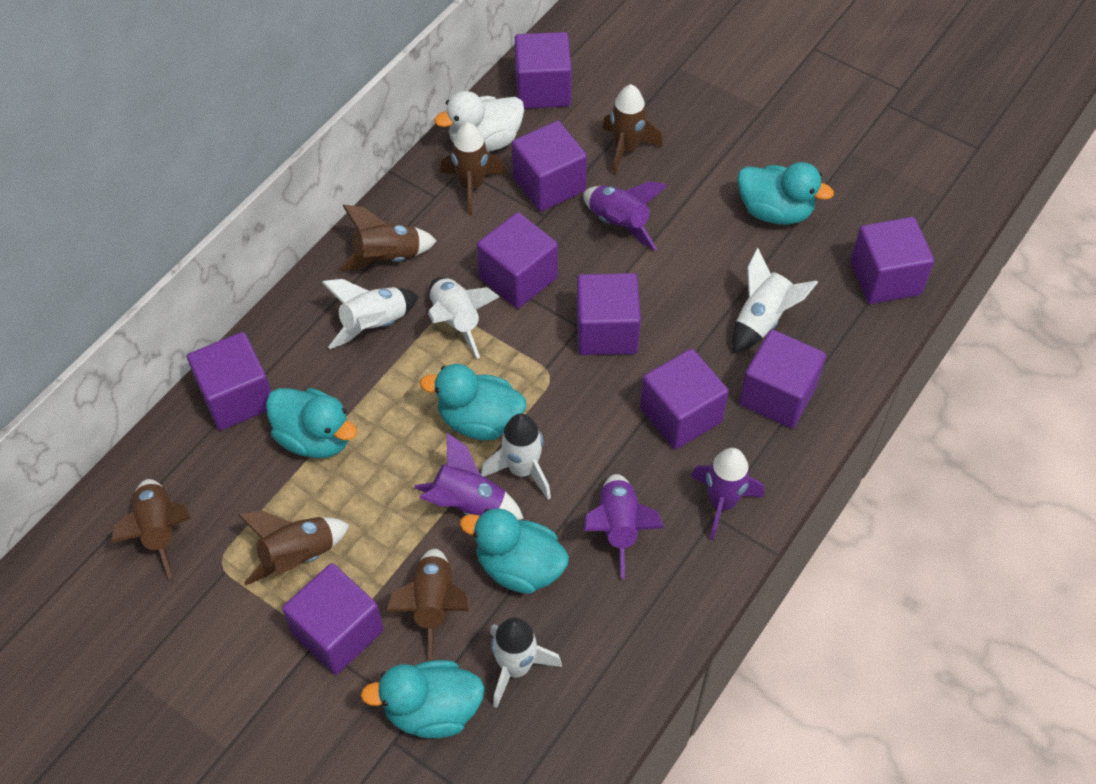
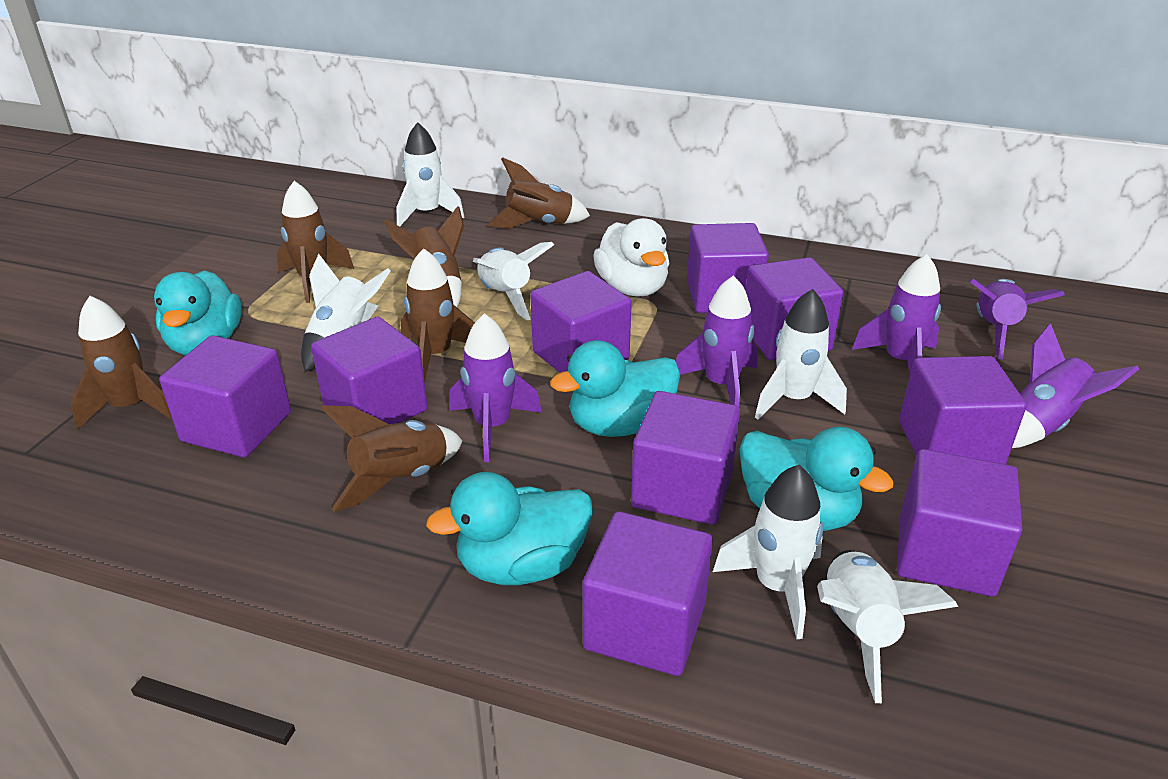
purple rocket: [414,433,524,520] [583,181,667,250] [584,474,664,579] [691,448,764,540] = 4 -> [449,313,542,462] [676,275,758,407] [852,254,941,373] [970,278,1065,360] [1012,323,1139,448] = 5
turquoise duck: [266,388,357,458] [360,660,485,739] [420,364,526,440] [460,508,569,594] [737,162,834,225] = 5 -> [154,270,242,355] [426,472,593,585] [550,340,680,437] [740,427,894,531] = 4
white rocket: [322,279,419,349] [428,277,500,359] [481,413,551,500] [490,618,562,708] [732,248,818,353] = 5 -> [301,254,391,372] [397,122,464,226] [473,242,554,320] [713,465,824,639] [755,289,847,420] [817,550,958,703] = 6

